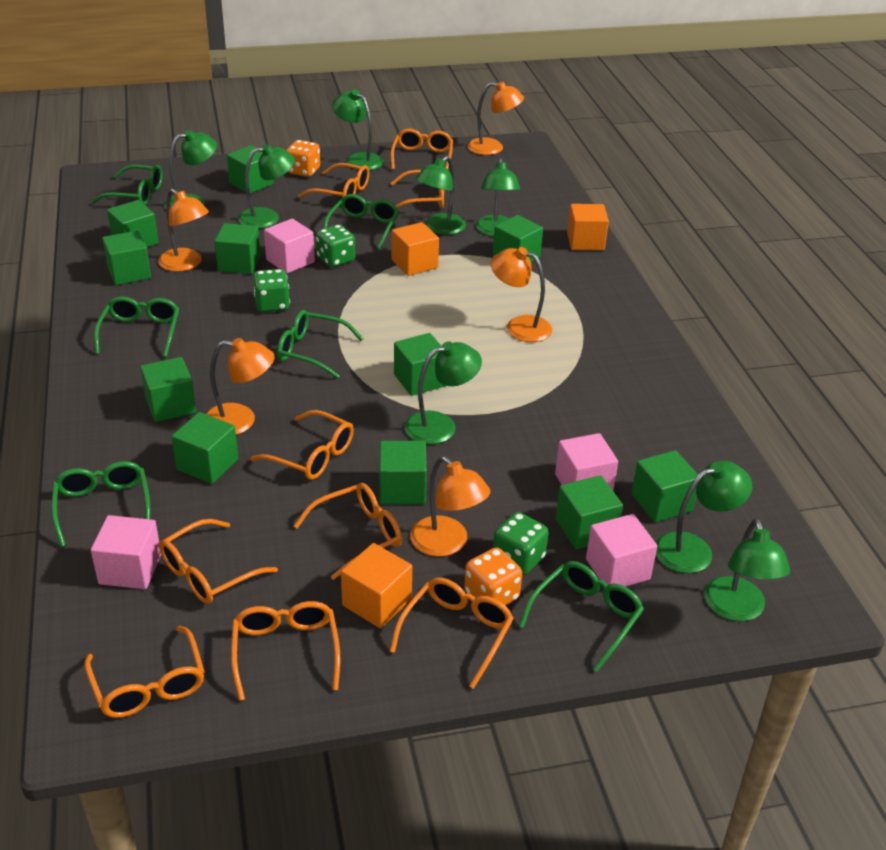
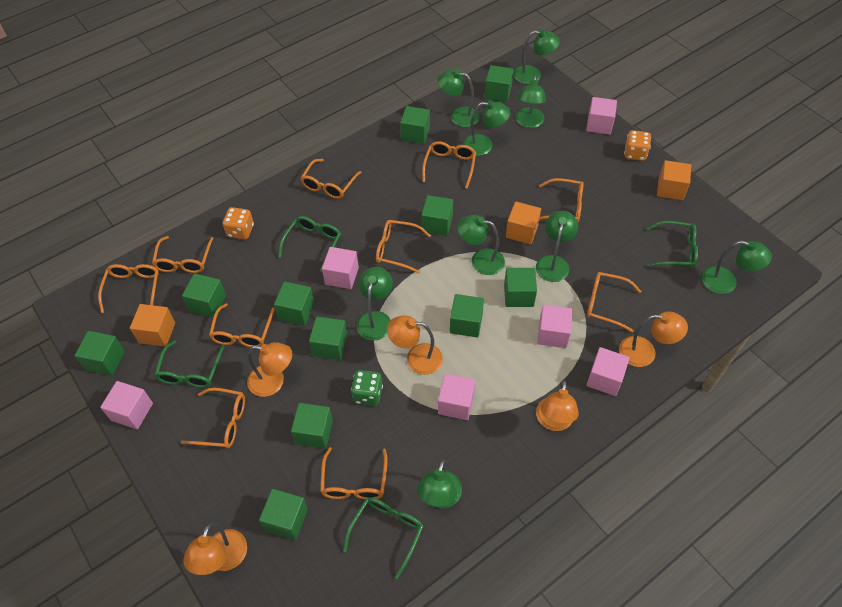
green dice: [253,269,290,312] [316,225,355,267] [493,512,549,575] = 3 -> [351,370,383,406] = 1
green glasses: [51,461,150,547] [91,165,163,205] [94,296,179,357] [277,310,364,379] [323,194,399,249] [519,561,644,672] = 6 -> [154,340,225,388] [279,216,341,272] [343,497,424,579] [646,221,698,268] = 4
green lamp: [164,130,217,209] [238,144,295,229] [332,90,383,170] [404,341,482,444] [415,156,466,235] [476,158,520,236] [656,461,752,573] [704,519,790,621] = 8 -> [357,267,393,341] [417,459,462,509] [437,70,480,127] [457,215,505,275] [463,100,510,156] [513,29,560,84] [516,75,546,128] [536,211,578,282] [702,241,772,294] = 9
orange glasses: [84,626,205,718] [159,519,278,604] [231,601,340,701] [250,410,354,480] [294,483,402,580] [298,163,369,198] [390,129,453,170] [390,170,444,209] [390,577,514,689] = 9 -> [98,264,159,313] [152,236,214,273] [181,388,245,448] [209,303,275,347] [300,159,362,199] [320,447,388,499] [376,220,431,274] [422,141,476,189] [539,178,583,222] [587,272,641,332] = 10
pink cube: [91,515,161,589] [264,219,315,273] [555,433,618,490] [586,514,657,587] = 4 -> [100,381,153,429] [322,247,359,289] [438,373,475,420] [537,305,573,348] [586,97,617,135] [586,347,630,396] = 6

